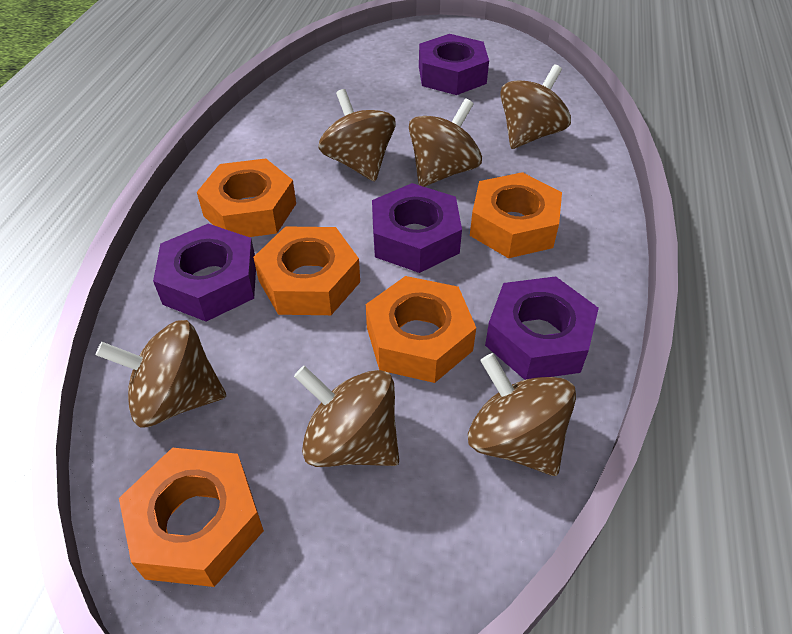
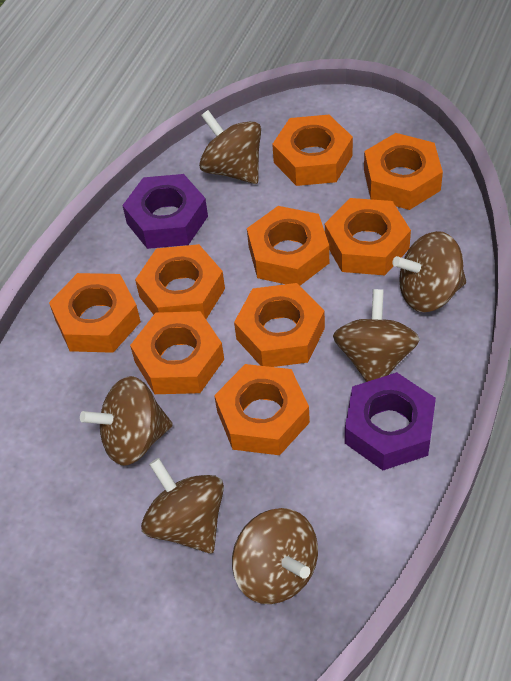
orange nut: [119,448,264,587] [197,158,296,237] [253,226,360,315] [366,276,476,383] [470,172,562,258] = 5 -> [49,273,141,353] [130,311,224,394] [135,244,225,319] [214,364,310,455] [234,283,325,367] [247,206,329,286] [272,115,353,186] [325,198,411,275] [364,133,443,210] = 9
purple nut: [153,224,256,321] [372,183,462,273] [419,34,489,95] [485,276,599,380] = 4 -> [122,174,208,249] [345,372,436,470] = 2

